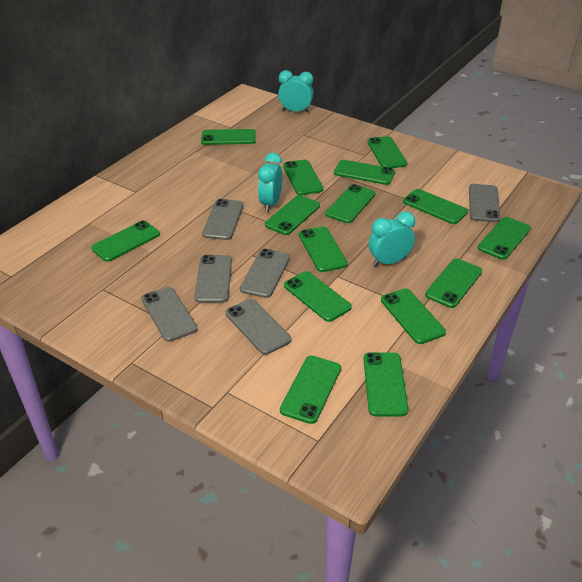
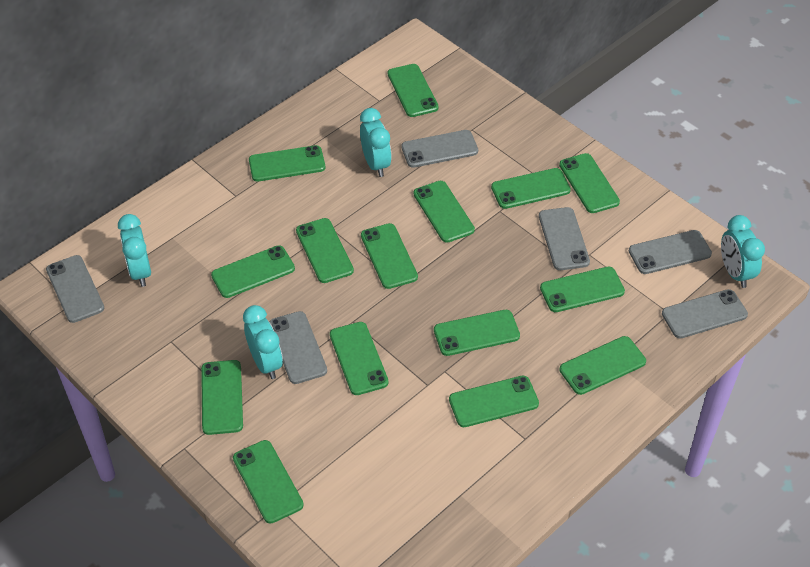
turquoise clock: [258,153,282,212] [278,70,313,113] [369,212,415,267] = 3 -> [118,214,151,287] [243,305,283,379] [360,108,392,177] [721,215,765,288] = 4

